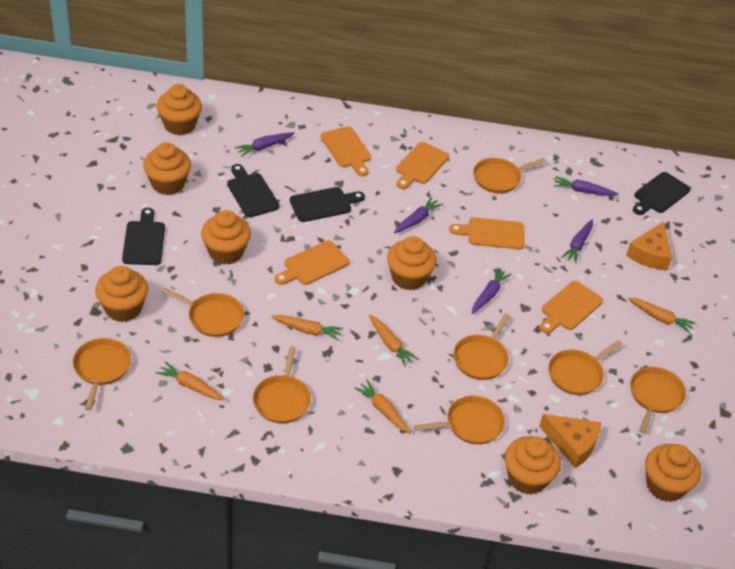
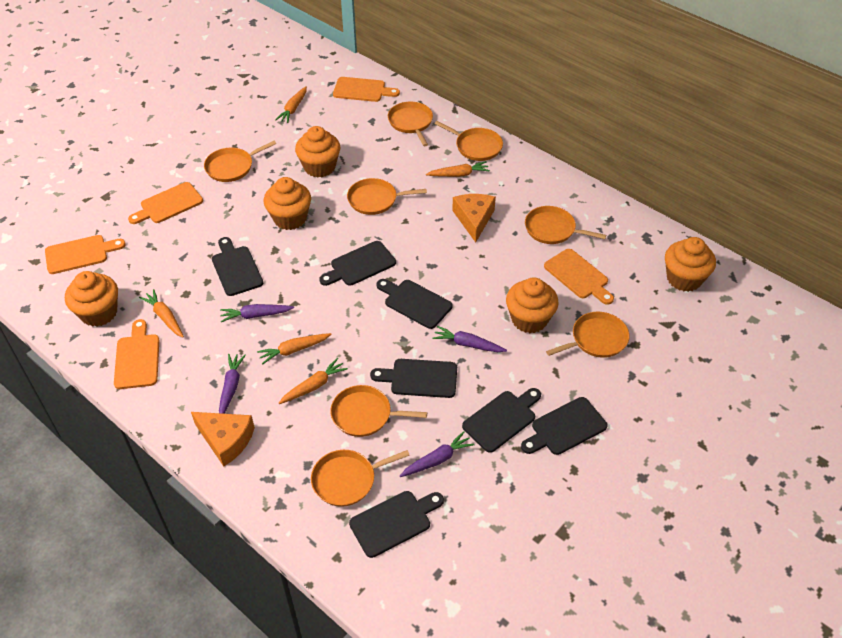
black cutting board: [122,208,165,265] [227,164,279,217] [290,187,365,222] [633,172,690,215] = 4 -> [212,237,263,296] [319,241,396,286] [349,491,444,558] [370,359,457,398] [376,279,452,329] [462,388,541,453] [521,397,607,455] = 7
orange cupcake: [95,266,148,322] [143,142,191,195] [157,84,202,135] [201,210,251,265] [387,236,437,290] [505,436,561,495] [645,444,701,502] = 7 -> [65,271,118,327] [264,177,311,230] [295,126,340,178] [506,277,559,333] [665,237,716,292] = 5
purple carrot: [235,132,294,157] [394,197,443,234] [472,268,512,314] [554,176,619,196] [561,219,593,263] = 5 -> [219,354,246,414] [220,304,294,322] [400,431,475,477] [432,326,507,352] = 4

